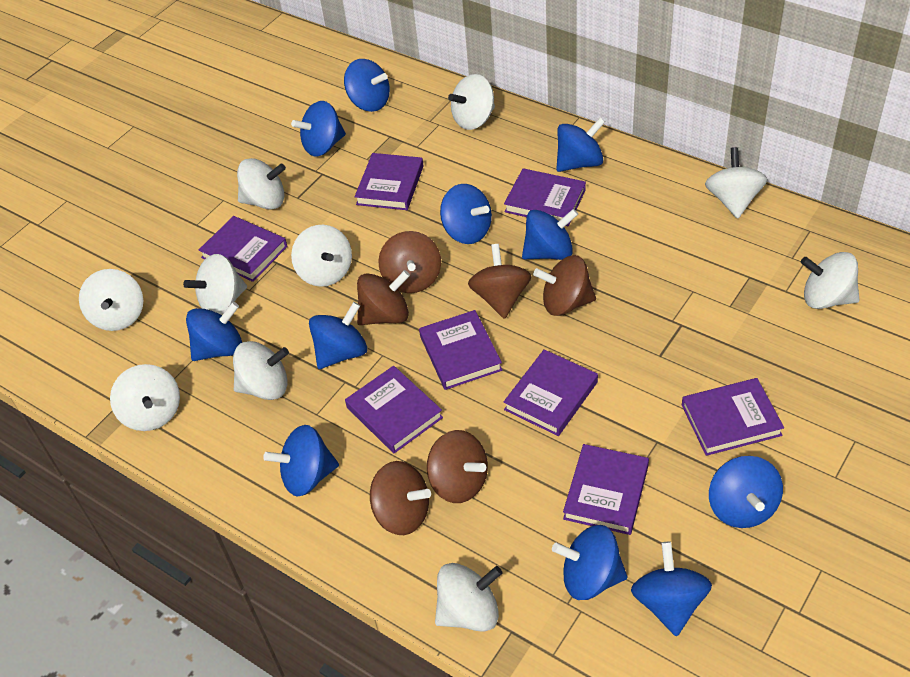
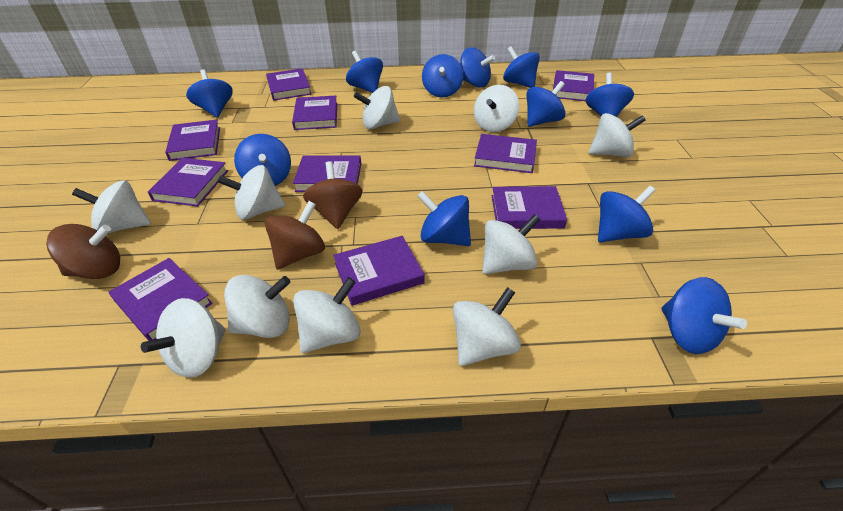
brown spinning top: [357,270,410,325] [370,461,431,535] [378,231,441,293] [427,430,488,503] [468,244,531,319] [533,255,596,316] = 6 -> [46,224,120,279] [265,201,325,270] [303,161,363,229] = 3
purple book: [199,216,287,282] [345,366,443,453] [355,153,424,210] [419,310,502,390] [504,168,586,226] [504,349,598,436] [563,444,649,535] [682,378,784,456] = 8 -> [109,258,213,341] [148,158,228,207] [165,120,220,161] [266,68,311,101] [292,96,337,130] [293,156,361,192] [333,236,425,306] [474,134,537,173] [491,186,567,229] [553,70,594,101] = 10

